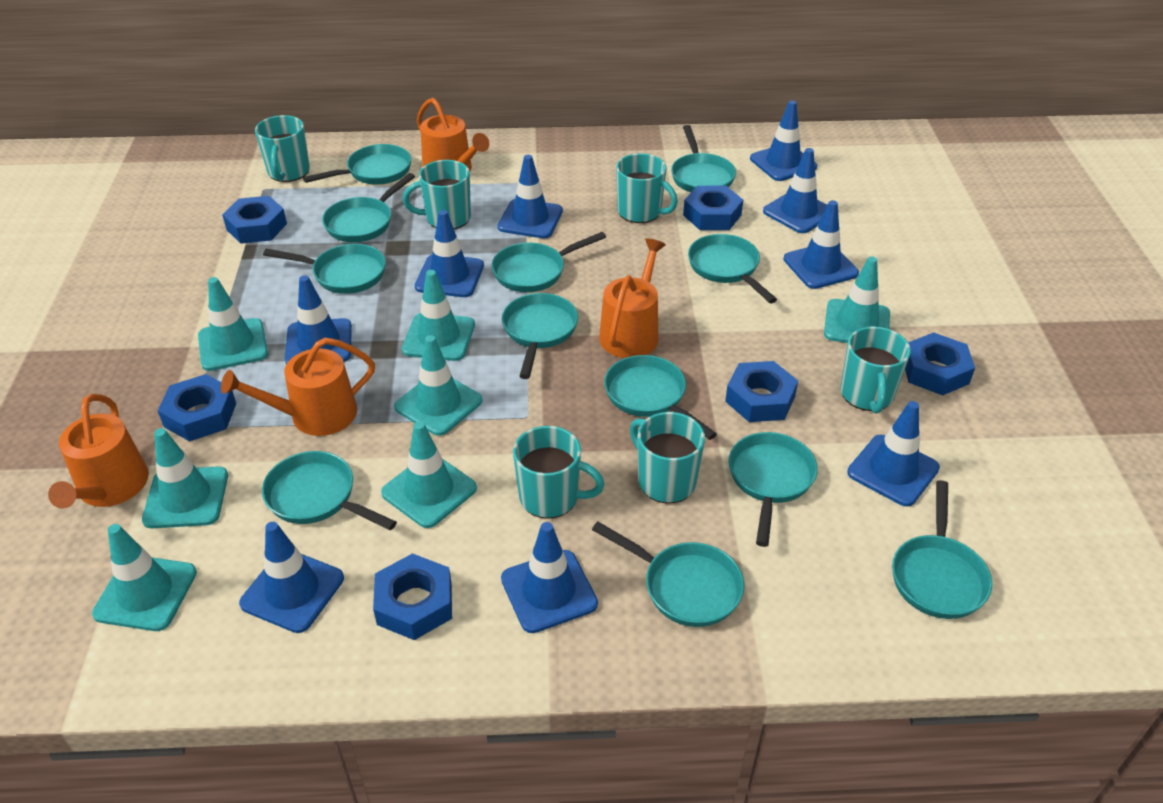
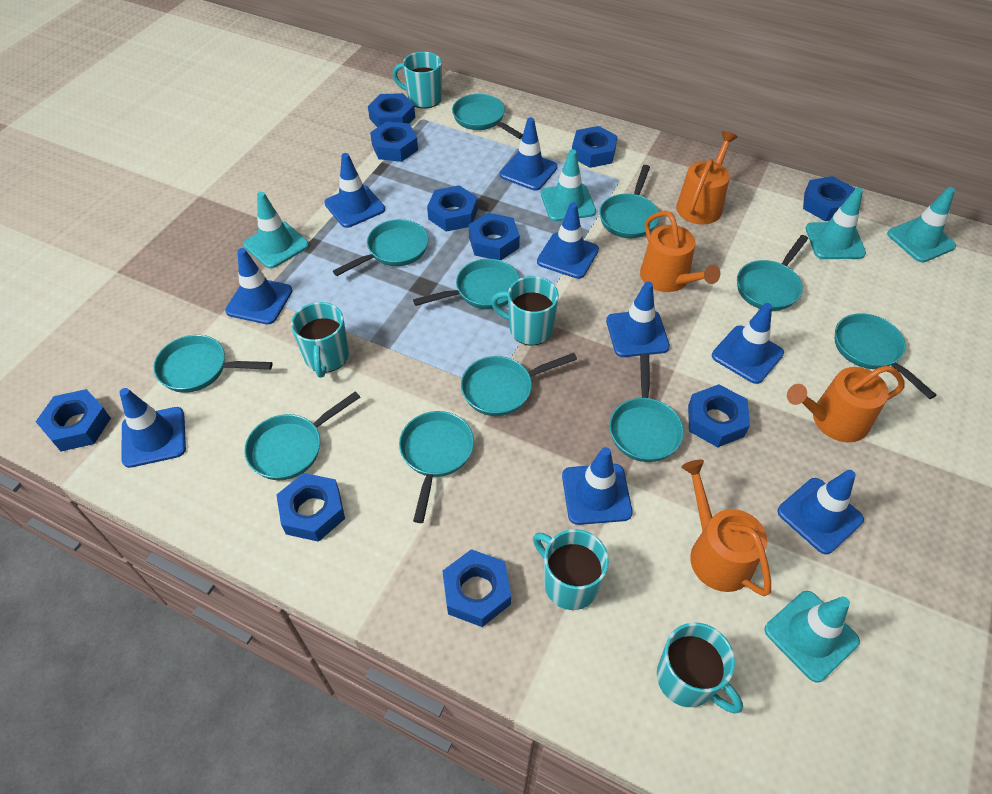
blue nut: [158,374,236,441] [222,196,287,244] [373,553,452,640] [683,186,743,230] [725,361,798,422] [905,332,975,395] = 6 -> [36,389,111,451] [276,473,345,542] [368,93,415,127] [370,121,418,162] [427,185,478,232] [442,549,511,627] [469,213,520,260] [572,126,617,168] [688,384,750,447] [803,176,855,221] = 10
turquoise mug: [255,115,310,182] [403,160,471,229] [513,426,605,519] [616,153,678,223] [630,412,705,504] [841,326,911,414] = 6 -> [291,302,349,377] [392,52,442,109] [491,276,559,345] [533,529,609,610] [657,623,743,714] = 5
turquoise pan: [262,451,397,530] [263,244,386,294] [303,144,411,185] [322,173,415,242] [492,232,606,292] [502,293,578,379] [592,522,744,627] [604,355,717,440] [671,125,736,192] [688,234,777,303] [729,432,818,547] [892,480,992,619] = 12 -> [153,335,273,393] [244,391,360,480] [333,219,429,276] [399,411,474,523] [413,259,520,309] [452,94,523,139] [461,353,577,416] [599,165,659,238] [609,353,684,462] [737,235,808,311] [835,313,936,399] = 11
turquoise traffic cone: [92,524,197,631] [142,428,228,528] [198,277,268,371] [381,421,477,528] [394,335,483,436] [402,270,475,361] [824,256,890,343] = 7 -> [244,192,309,269] [541,149,596,221] [765,591,860,682] [806,188,866,259] [887,187,956,263] = 5

